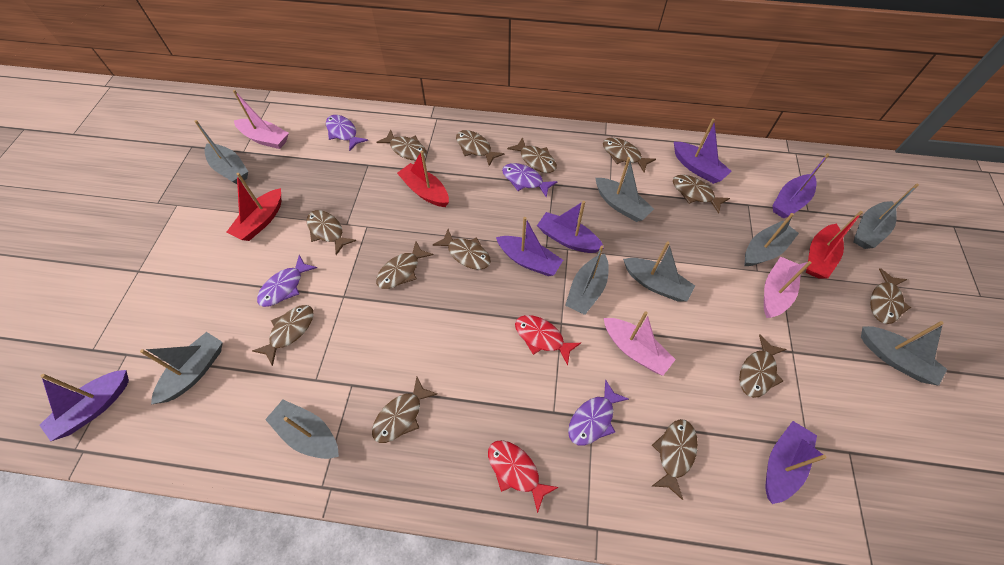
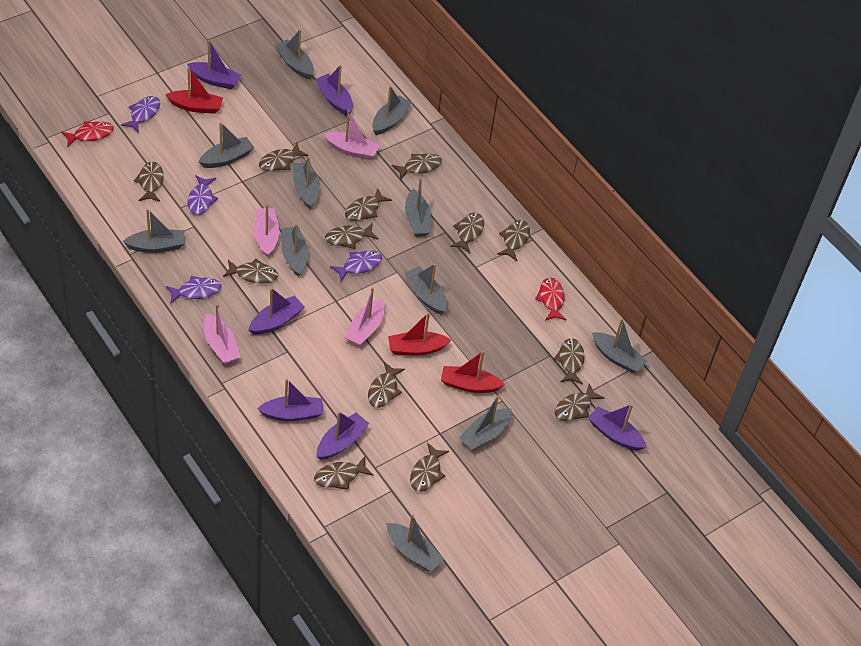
grey boat: [140,332,223,404] [194,120,248,184] [265,400,339,459] [565,246,609,315] [595,157,654,222] [623,242,695,301] [744,213,799,266] [854,184,919,249] [861,321,947,386] = 9 -> [123,209,185,253] [199,122,254,168] [275,29,314,79] [281,223,308,277] [294,157,320,209] [372,86,412,135] [386,514,444,572] [405,178,431,237] [405,264,447,315] [459,396,512,451] [592,318,647,373] = 11
pink boat: [233,90,289,149] [604,311,676,376] [764,256,812,318] = 3 -> [204,304,241,364] [254,204,280,257] [324,110,380,160] [345,287,385,346] = 4

